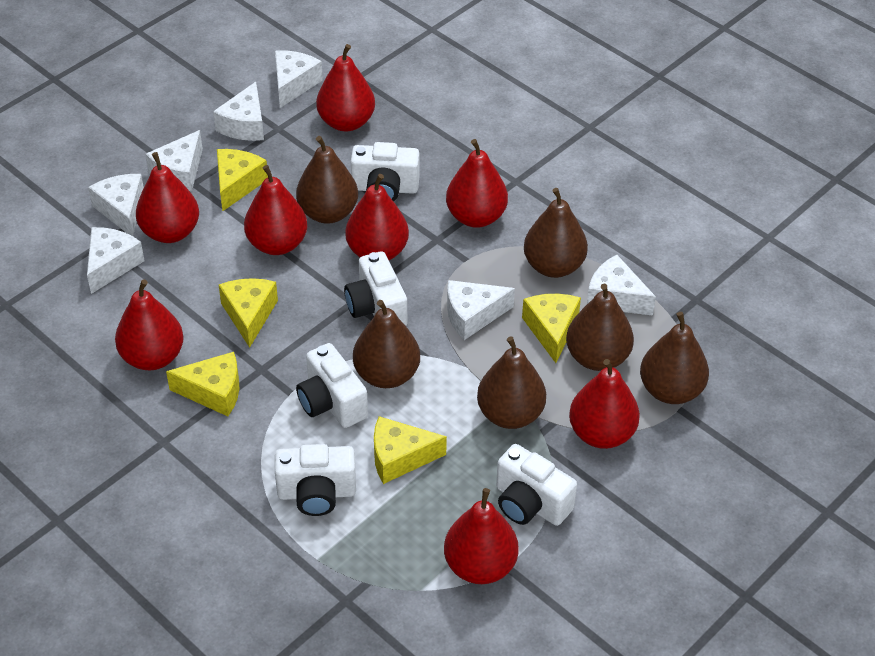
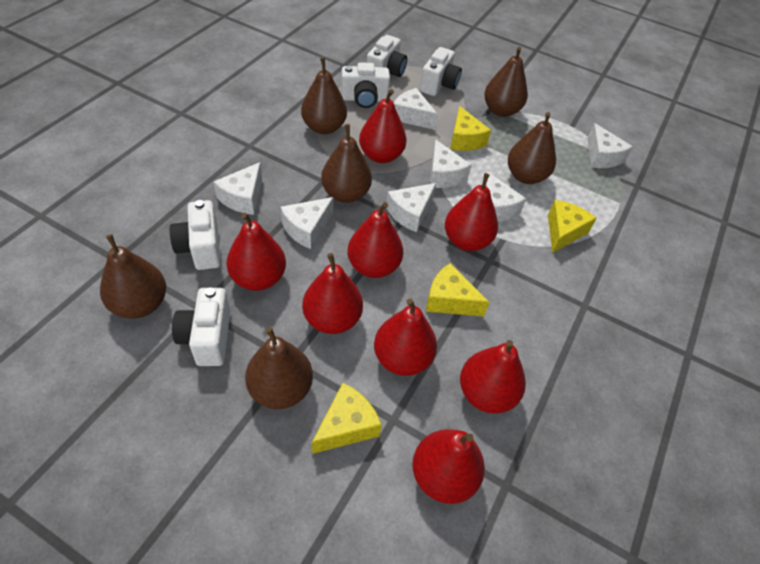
yellow cheese: [166,352,239,416] [217,149,268,211] [219,278,278,348] [374,416,447,484] [522,294,581,363] = 5 -> [312,383,382,454] [426,263,490,317] [450,106,491,151] [548,200,597,253] = 4

